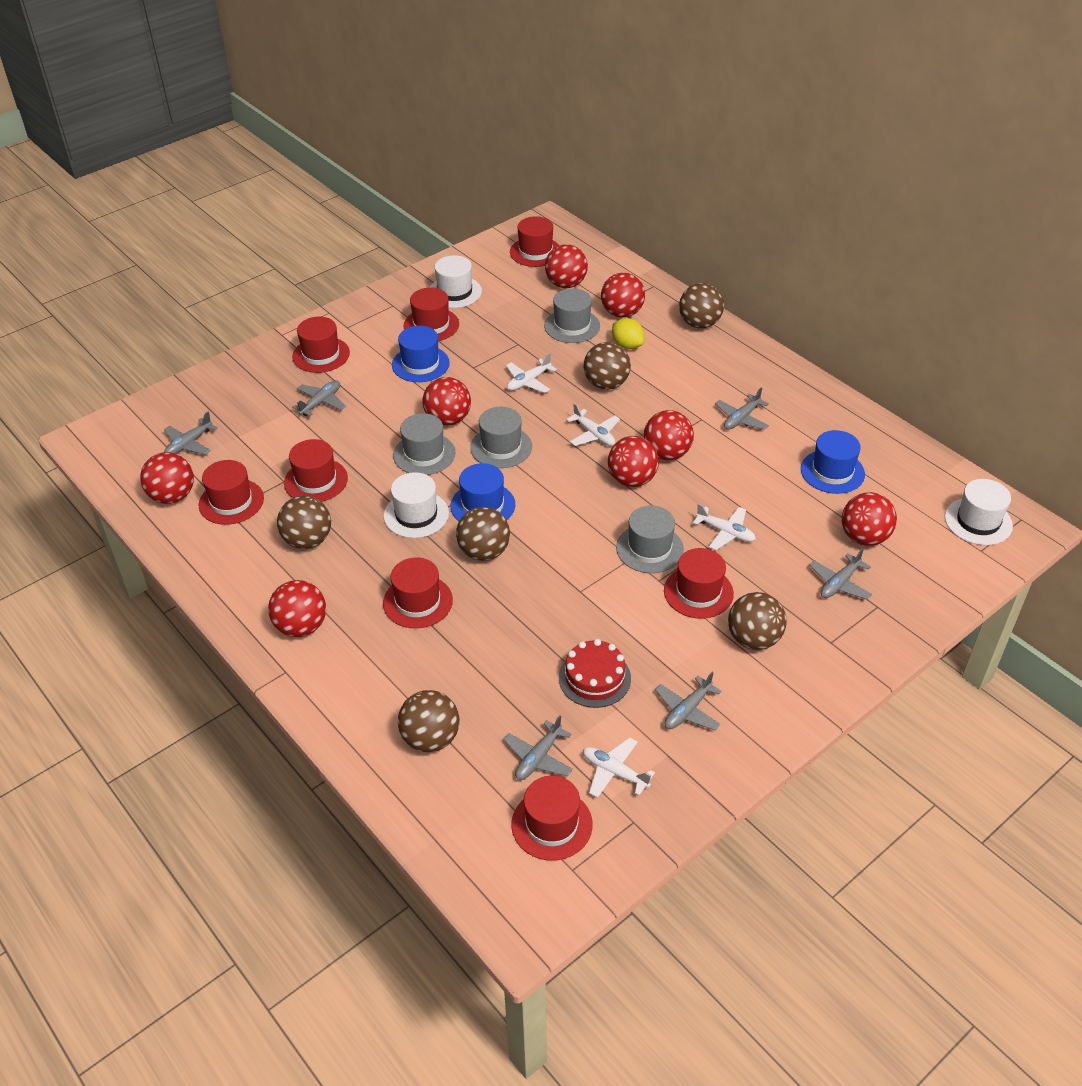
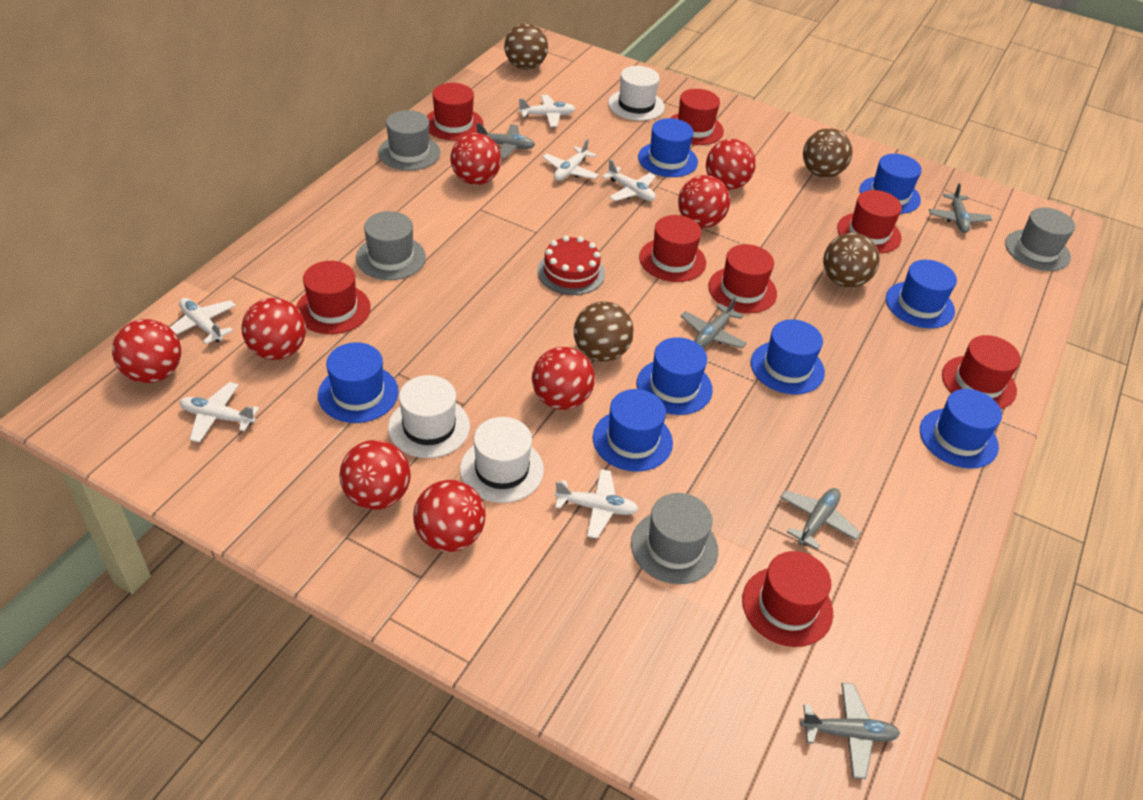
blue hat: [392,326,450,382] [451,463,515,521] [801,430,865,494] = 3 -> [318,342,399,423] [593,389,673,472] [637,337,713,415] [638,118,698,177] [751,319,825,394] [859,154,922,214] [886,260,957,328] [920,389,1002,469] = 8
brown ball: [277,496,331,549] [398,690,460,752] [456,507,510,561] [584,342,631,390] [679,283,724,328] [728,592,787,650] = 6 -> [504,23,548,70] [574,301,634,362] [803,128,852,178] [823,233,880,288] = 4
grey plane: [164,412,218,455] [292,380,346,416] [503,715,573,780] [655,672,722,730] [715,388,769,430] [809,548,872,599] = 6 -> [476,123,535,159] [681,297,747,348] [780,488,861,550] [801,683,900,779] [929,183,992,233] = 5
white plane: [506,353,557,393] [566,403,620,446] [583,737,655,798] [693,503,756,550] = 4 -> [170,298,236,344] [180,382,259,443] [518,95,575,127] [542,138,599,181] [554,469,639,539] [602,159,656,201] = 6
yellow lemon: [612,318,645,349] = 1 -> none = 0

